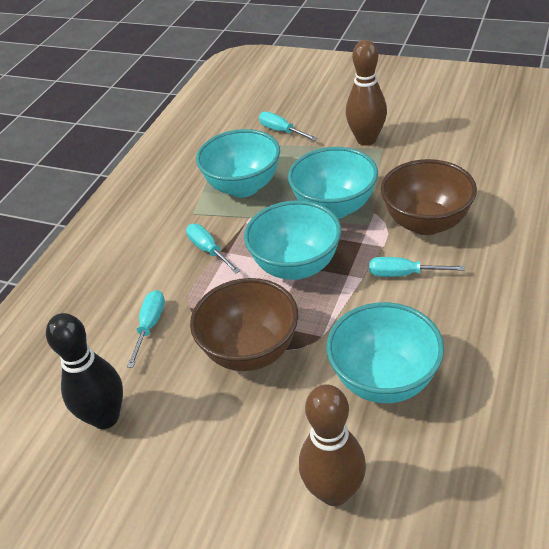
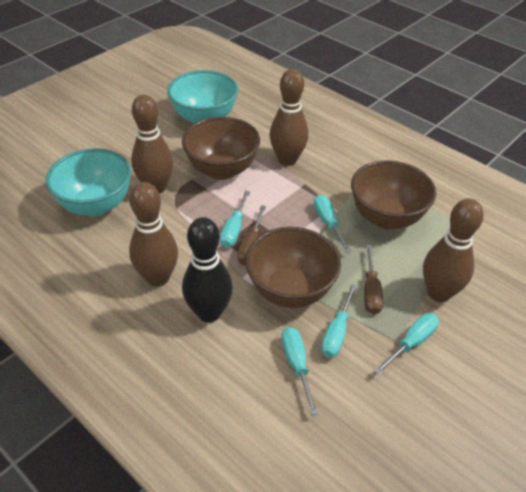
brown bowl: [190,278,298,371] [381,159,477,235] = 2 -> [182,117,260,180] [245,227,341,308] [351,160,436,229] = 3
brown bowling pin: [299,384,366,506] [345,40,387,146] = 2 -> [129,182,178,287] [131,95,173,194] [270,69,309,166] [423,199,484,302] = 4
brown screwdriver: none = 0 -> [237,205,266,265] [364,245,383,314] = 2
turquoise bowl: [196,129,280,197] [244,200,341,280] [288,147,378,219] [327,302,444,403] = 4 -> [46,148,131,216] [167,70,238,124] = 2
turquoise screwdriver: [127,290,165,368] [186,224,240,274] [259,112,317,141] [369,257,465,277] = 4 -> [220,190,250,248] [281,327,318,415] [313,195,351,253] [321,284,356,358] [374,313,439,375] = 5

